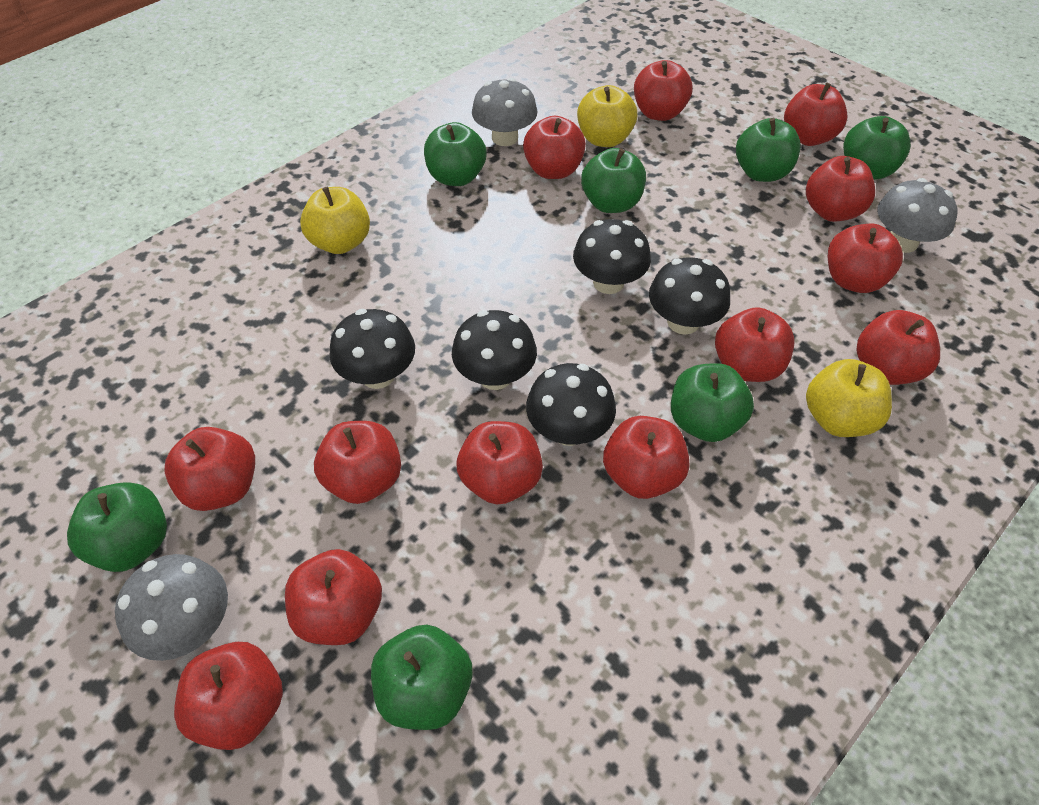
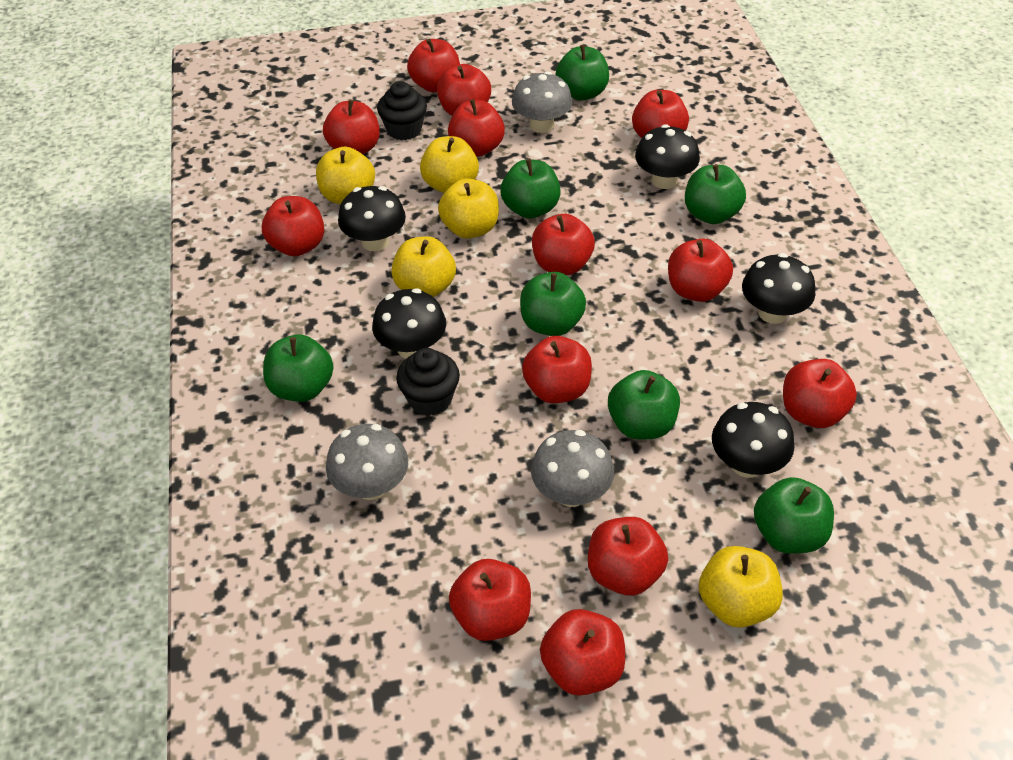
black cupcake: none = 0 -> [377,81,427,140] [396,348,460,416] = 2
yellow apple: [300,187,370,254] [577,85,637,147] [806,359,892,437] = 3 -> [316,147,375,204] [392,236,456,297] [420,136,479,193] [438,178,499,239] [699,546,783,628] = 5

